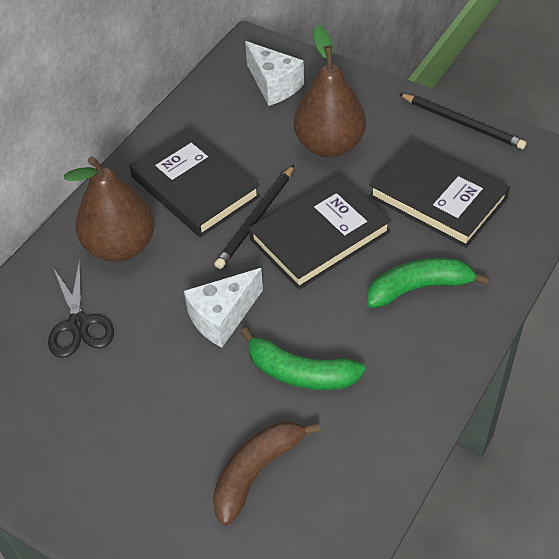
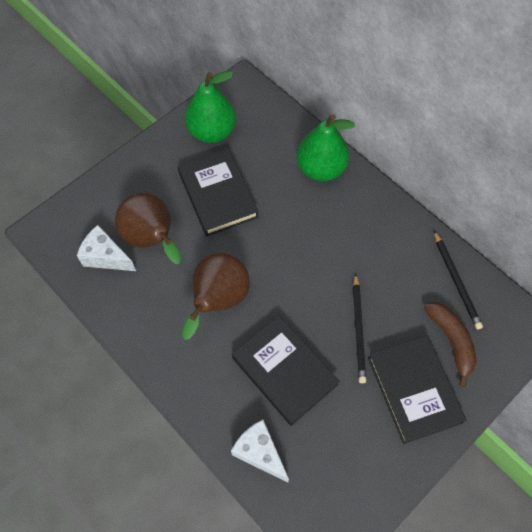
black scissors: [48,259,114,358] = 1 -> none = 0
green banana: [241,328,365,390] [367,258,489,308] = 2 -> none = 0
green pear: none = 0 -> [185,71,236,143] [297,114,355,181] = 2

